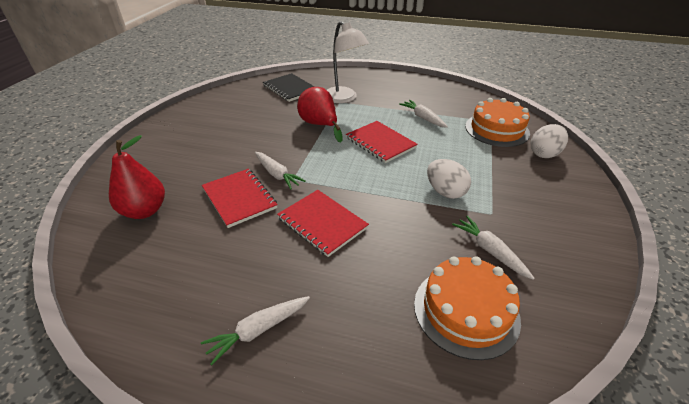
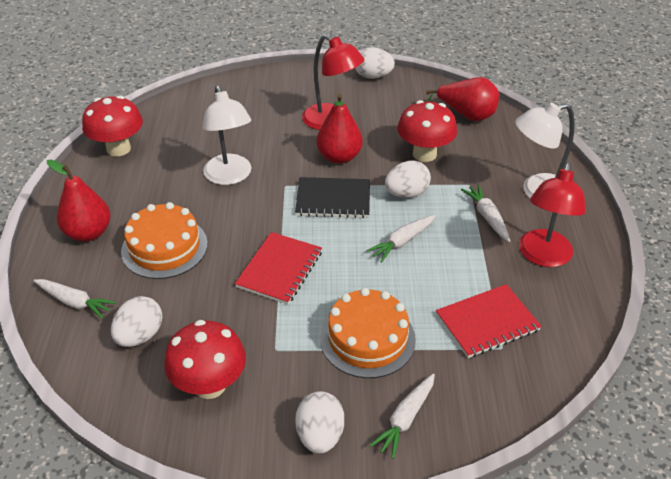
red lamp: none = 0 -> [302,34,364,130] [519,162,586,267] = 2
red mushroom: none = 0 -> [82,95,143,156] [164,320,246,399] [397,100,457,162] = 3
red notebook: [202,169,278,228] [277,190,369,257] [346,121,418,163] = 3 -> [235,232,322,304] [436,284,542,358] = 2
red pear: [109,135,165,219] [297,87,343,142] = 2 -> [47,160,111,242] [316,94,363,164] [426,77,499,121] = 3
white egg: [427,159,471,199] [531,124,568,158] = 2 -> [111,296,163,347] [295,391,344,454] [355,47,395,79] [385,161,431,198] = 4
white lamp: [327,21,369,103] = 1 -> [203,85,251,185] [515,103,574,198] = 2

